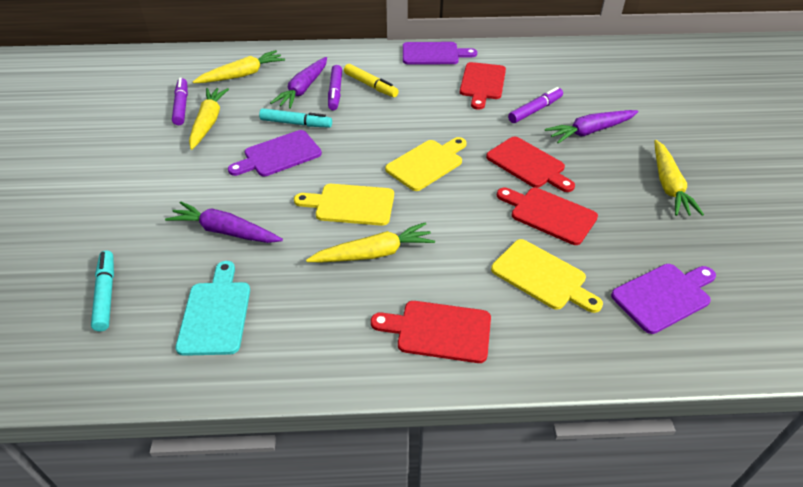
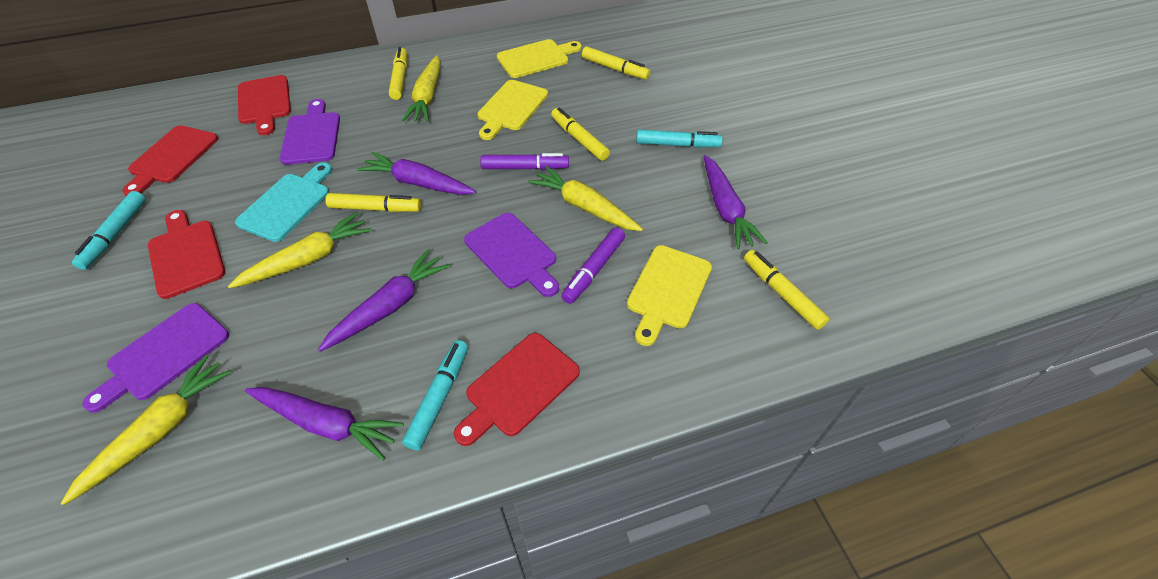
purple carrot: [165,201,283,243] [270,57,327,109] [545,110,638,144] = 3 -> [245,387,404,460] [318,249,450,352] [357,152,476,195] [704,155,768,249] = 4
purple marker: [172,78,188,125] [328,65,342,111] [508,87,563,123] = 3 -> [480,153,569,170] [561,227,625,304] = 2
turquoise marker: [91,251,114,332] [259,108,332,128] = 2 -> [72,191,146,270] [402,340,468,450] [636,130,723,148] = 3
yellow marker: [344,64,399,97] = 1 -> [325,193,421,212] [389,47,407,100] [551,107,610,161] [582,46,650,80] [744,250,829,330] = 5

